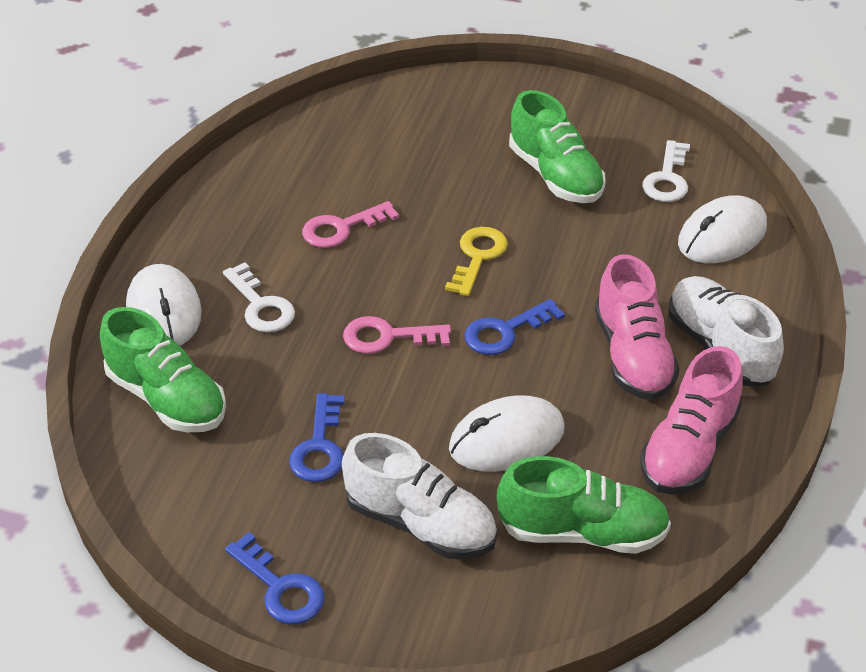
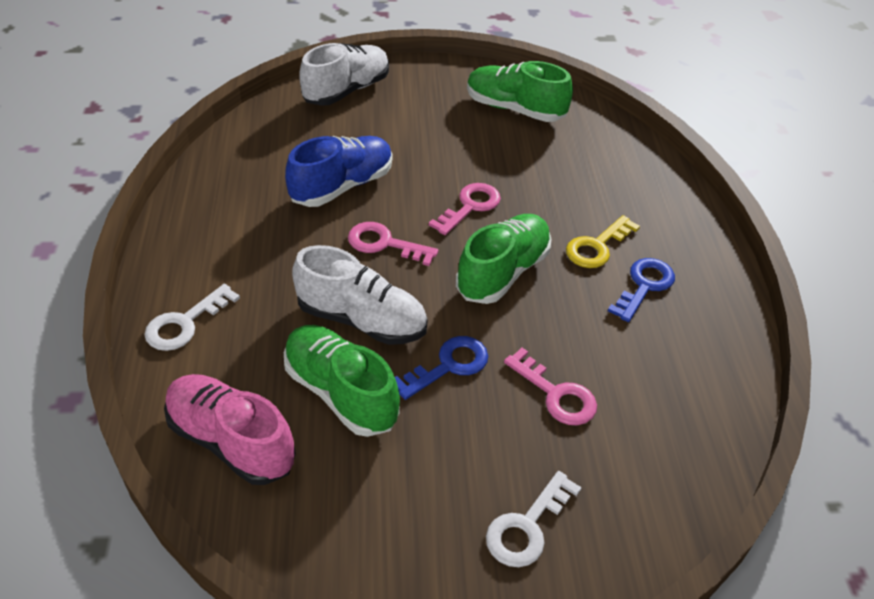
blue key: [225,532,325,624] [289,393,345,482] [464,299,565,355] = 3 -> [395,336,488,400] [608,258,675,322] = 2
blue shoe: none = 0 -> [285,136,392,207] = 1
pink key: [302,201,399,248] [343,316,451,354] = 2 -> [348,222,438,266] [429,183,501,235] [504,348,597,425] = 3
pink shoe: [595,254,679,400] [640,346,743,494] = 2 -> [164,374,296,485] = 1
white mouse: [126,264,202,346] [449,395,565,472] [678,195,767,263] = 3 -> none = 0

